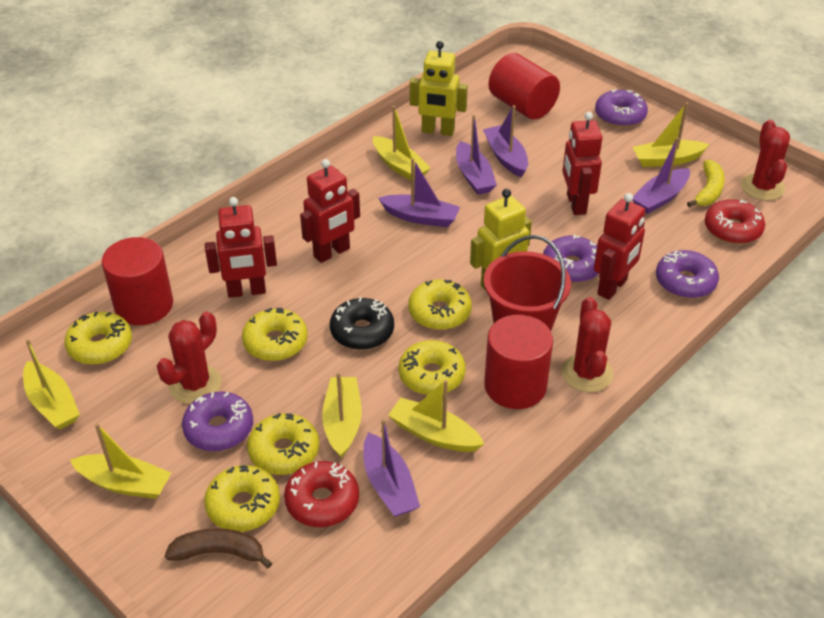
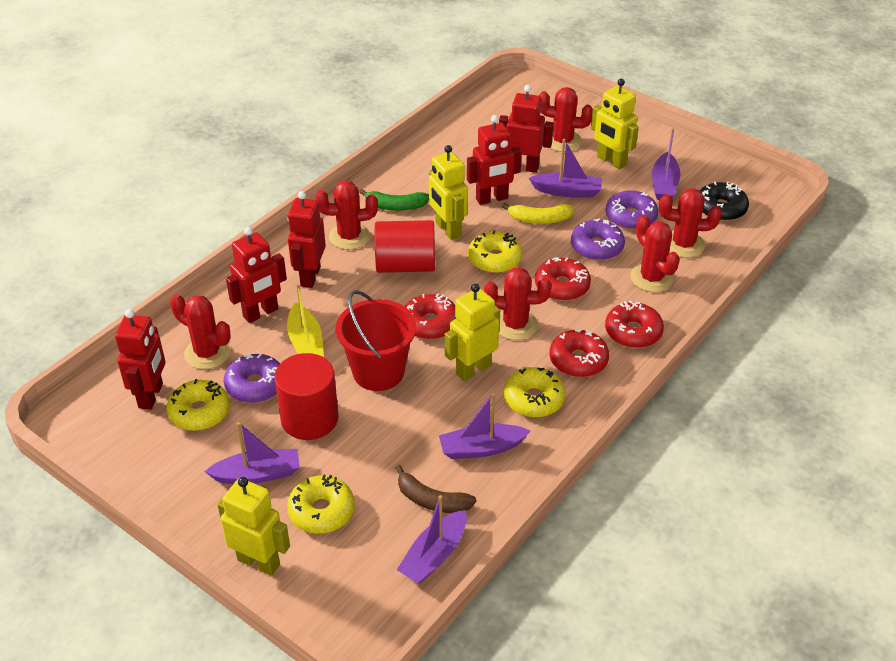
green banana: none = 0 -> [359,189,429,211] = 1
purple donut: [182,392,253,451] [543,235,599,283] [595,89,648,127] [656,250,719,298] = 4 -> [224,354,280,403] [571,218,625,261] [606,190,658,230] = 3
red cactus: [157,312,222,404] [561,297,613,392] [741,120,790,201] = 3 -> [170,294,230,369] [315,180,378,250] [484,267,552,340] [539,87,593,152] [631,215,680,292] [659,188,722,258] = 6
red cylinder: [102,237,173,325] [484,315,553,409] [489,53,560,120] = 3 -> [274,353,339,440] [375,220,435,273] = 2
red donut: [284,461,359,527] [705,199,765,244] = 2 -> [405,293,456,339] [535,257,591,301] [549,329,609,377] [605,300,664,348] = 4
red robot: [205,197,277,298] [300,159,360,263] [562,112,603,215] [594,193,645,300] = 4 -> [115,309,166,410] [226,227,287,323] [288,191,326,288] [467,115,522,205] [499,85,554,173] = 5
yellow boat: [23,339,80,429] [70,423,171,499] [322,372,362,458] [373,106,431,182] [388,380,484,452] [632,103,710,167] = 6 -> [287,283,324,357] = 1
yellow donut: [64,312,132,365] [204,465,280,532] [242,308,308,361] [247,413,319,475] [399,340,466,395] [408,279,472,330] = 6 -> [166,379,230,431] [287,475,355,534] [468,230,522,273] [504,367,565,417] = 4
yellow robot: [410,41,468,136] [470,189,532,289] = 2 -> [217,477,290,576] [429,145,468,240] [445,283,500,381] [591,79,639,170] = 4

